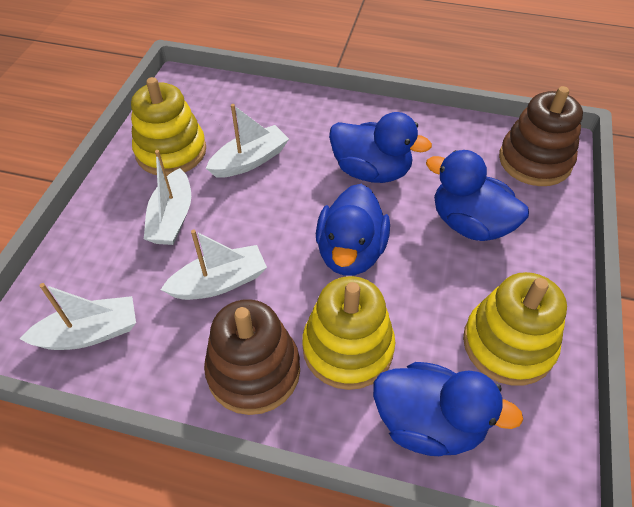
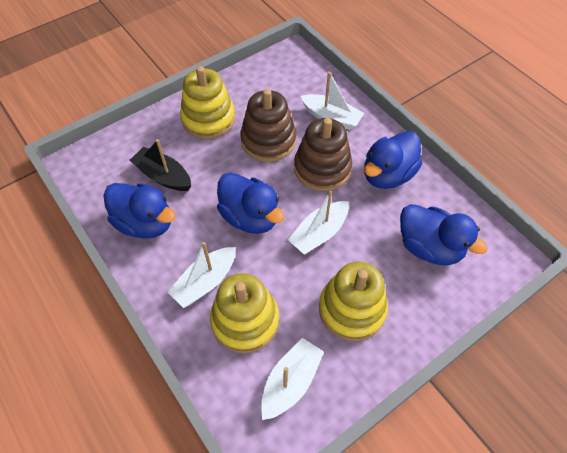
black boat: none = 0 -> [130,139,191,191] = 1

